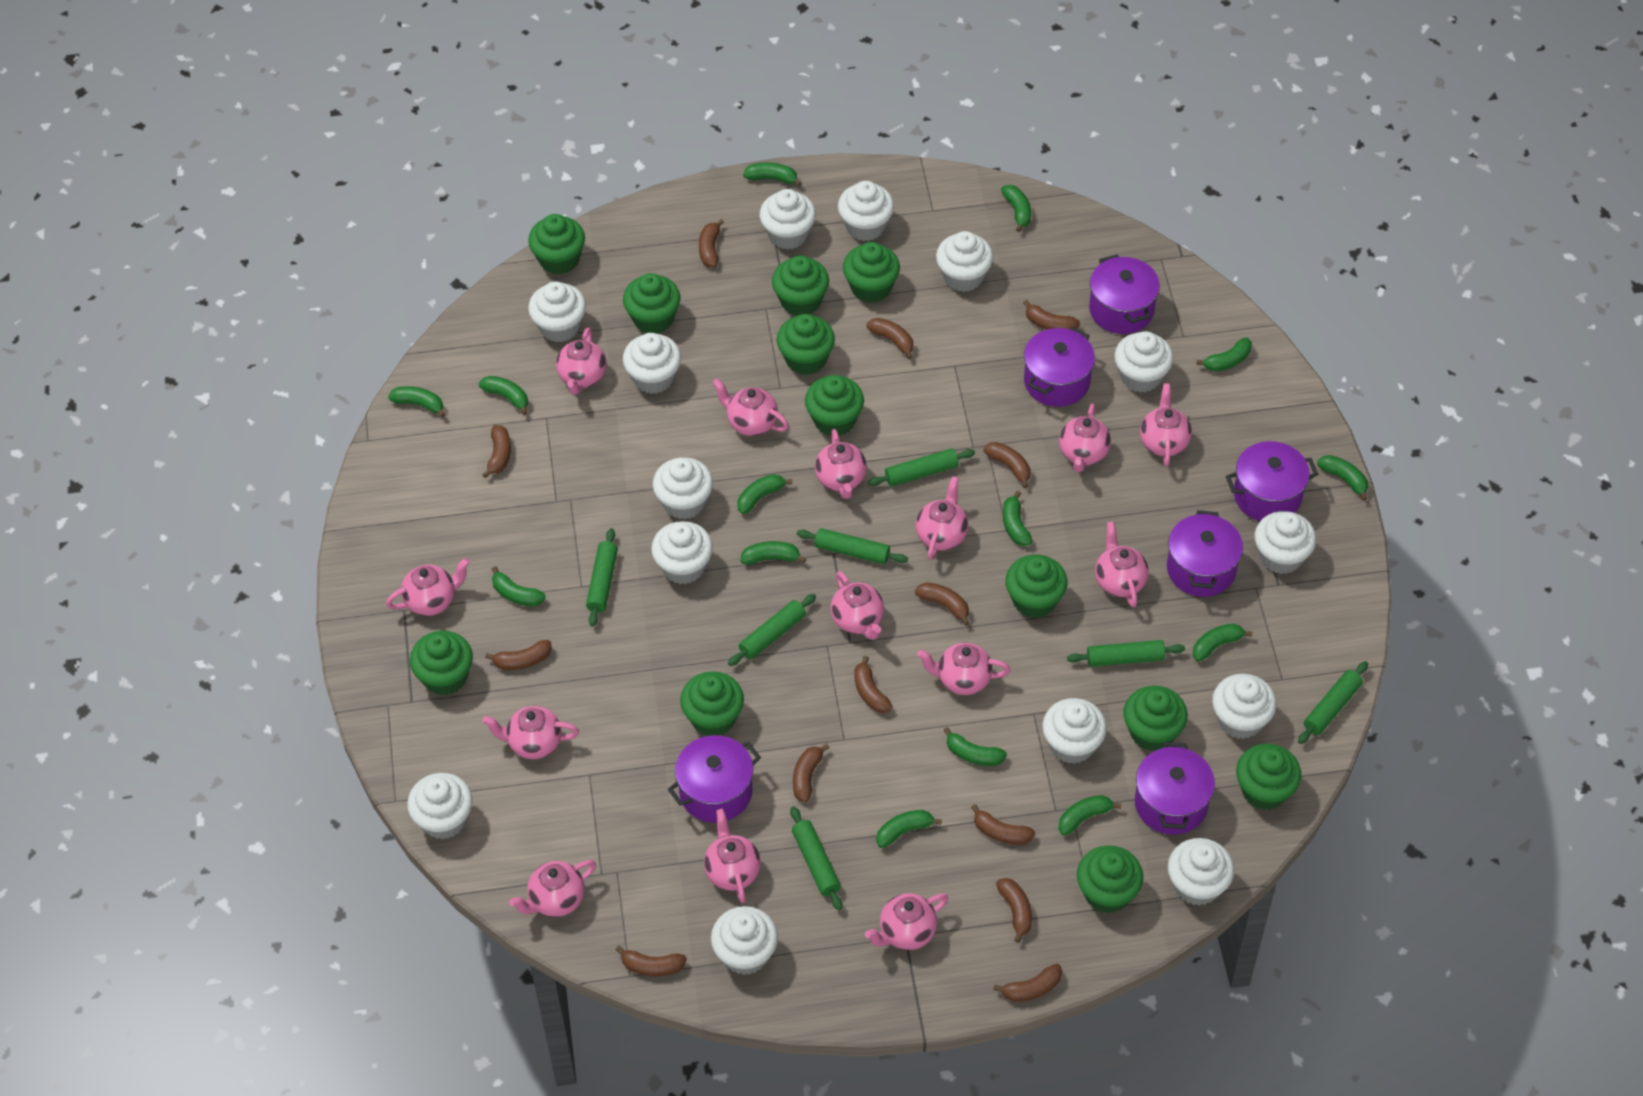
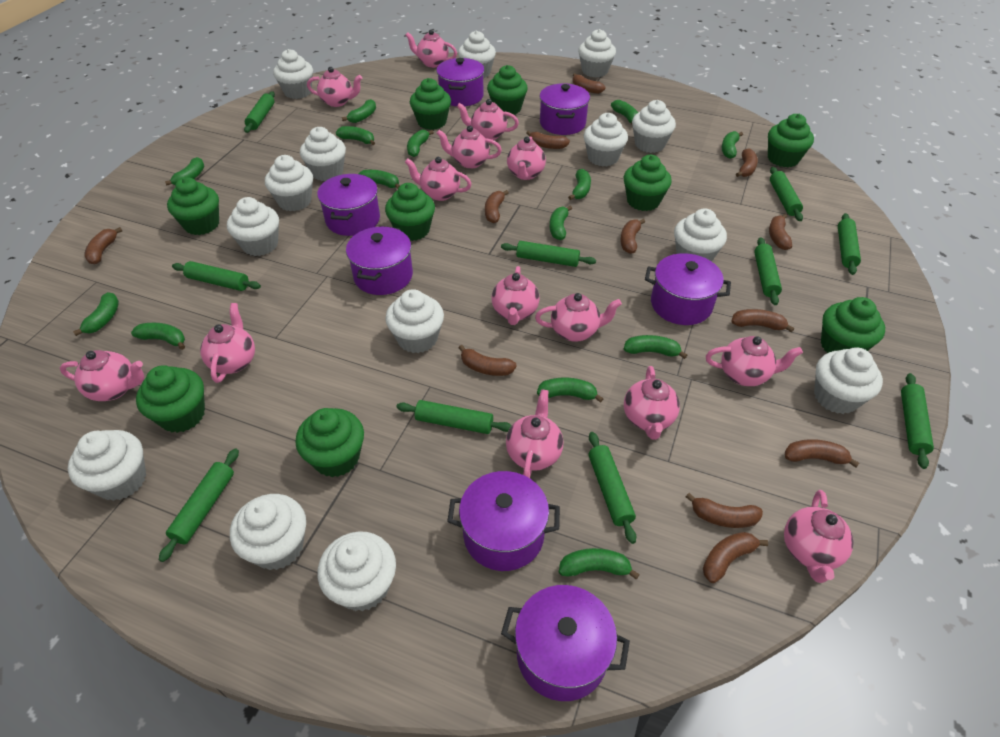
brown banana: [482,425,511,478] [485,640,552,670] [616,946,687,976] [699,219,724,267] [793,744,829,802] [854,656,893,713] [866,318,913,360] [915,582,969,626] [971,804,1035,845] [983,442,1031,488] [993,964,1062,1002] [996,878,1032,943] [1023,300,1080,330] = 13 -> [85,227,122,265] [458,345,517,376] [485,190,509,223] [526,131,570,149] [572,73,605,94] [620,219,645,254] [686,493,763,528] [703,532,768,583] [731,309,794,333] [736,148,758,177] [769,214,792,250] [785,439,859,468] = 12
green cupcake: [410,631,473,695] [528,214,585,274] [623,273,680,333] [680,671,744,736] [772,255,829,316] [777,314,835,375] [805,375,864,436] [843,242,900,303] [1005,554,1067,618] [1077,845,1143,913] [1123,685,1188,751] [1236,744,1302,810] = 12 -> [136,365,205,433] [167,177,219,235] [295,408,364,477] [385,183,435,241] [410,78,451,130] [487,65,528,115] [624,155,672,211] [768,114,814,167] [821,297,885,353] = 9
green rolling pin: [586,528,618,626] [728,594,816,666] [790,806,842,910] [797,528,908,565] [868,448,975,487] [1067,640,1185,667] [1298,661,1368,744] = 7 -> [159,448,239,562] [172,261,261,291] [244,91,275,133] [396,400,512,434] [501,241,596,267] [588,432,636,544] [754,237,782,305] [770,167,803,221] [838,213,861,275] [901,373,934,469] = 10
purple pot: [668,735,761,823] [1024,327,1095,407] [1089,254,1160,334] [1135,742,1215,835] [1167,510,1243,597] [1225,441,1318,521] = 6 -> [317,174,380,236] [346,226,413,295] [436,58,484,106] [447,471,560,571] [501,585,630,701] [539,83,590,135] [645,253,731,325] = 7

